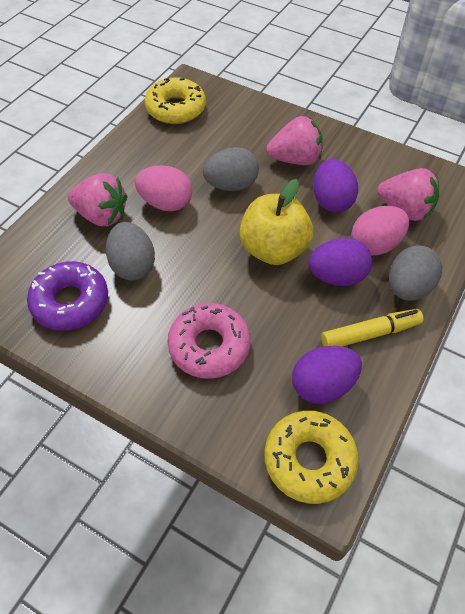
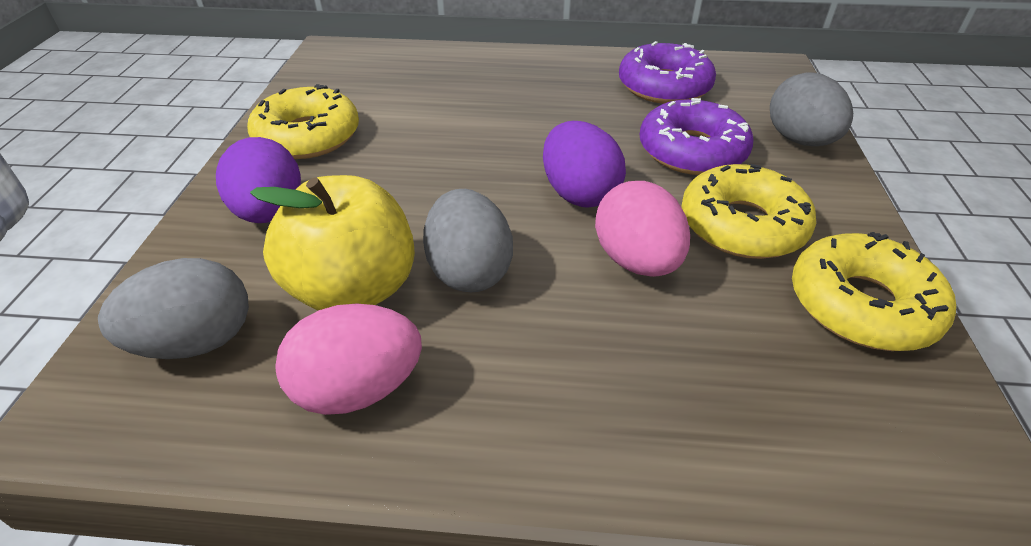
pink donut: [167,303,251,379] = 1 -> none = 0
pink strawberry: [68,173,127,226] [266,116,323,165] [377,168,439,221] = 3 -> none = 0
purple donut: [27,261,108,331] = 1 -> [619,41,716,104] [640,98,754,175] = 2
purple egg: [292,346,362,404] [308,238,372,286] [313,159,358,213] = 3 -> [216,137,301,223] [543,121,626,208] = 2
yellow donut: [144,77,206,124] [265,411,359,504] = 2 -> [247,84,359,159] [681,164,816,259] [792,232,956,351] = 3
yellow marker: [321,309,424,347] = 1 -> none = 0

